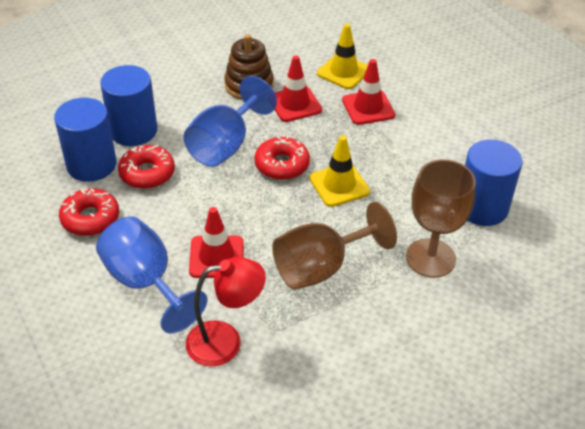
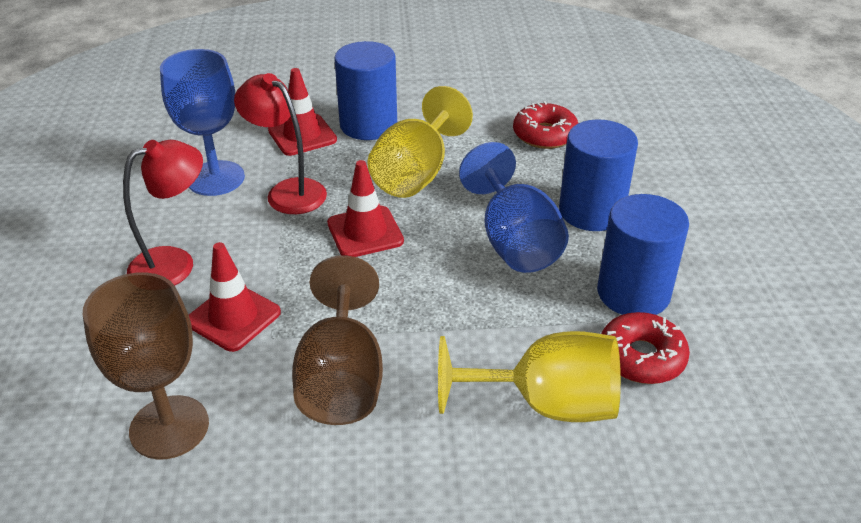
brown stacking toy: [224,34,274,100] = 1 -> none = 0
red donut: [59,188,119,236] [118,145,175,189] [255,135,310,180] = 3 -> [513,101,578,149] [601,312,690,384] = 2
red lamp: [186,257,266,366] = 1 -> [123,140,203,285] [234,73,327,214] = 2
yellow goblet: none = 0 -> [368,86,473,198] [438,331,621,422] = 2
yellow traffic cone: [309,135,370,207] [317,24,368,89] = 2 -> none = 0

